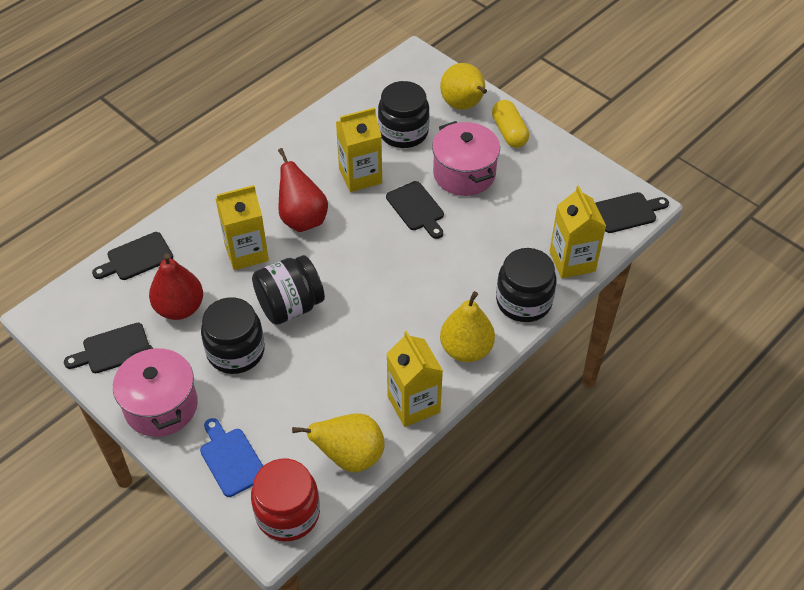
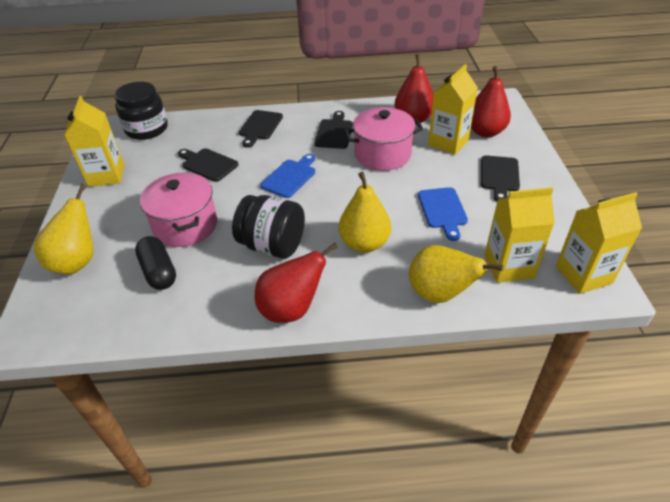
black capsule: none = 0 -> [135,236,176,290] = 1
black jar: [201,297,265,374] [252,255,325,325] [378,81,430,148] [496,248,557,322] = 4 -> [114,82,168,140] [232,195,305,259] = 2
blue cutting board: [200,418,263,497] = 1 -> [260,154,315,198] [418,187,468,241] = 2
red jar: [251,459,320,542] = 1 -> none = 0
red pear: [149,253,203,320] [278,148,328,232] = 2 -> [255,243,338,323] [394,54,434,124] [471,66,511,137] = 3
yellow capsule: [492,100,529,148] = 1 -> none = 0

